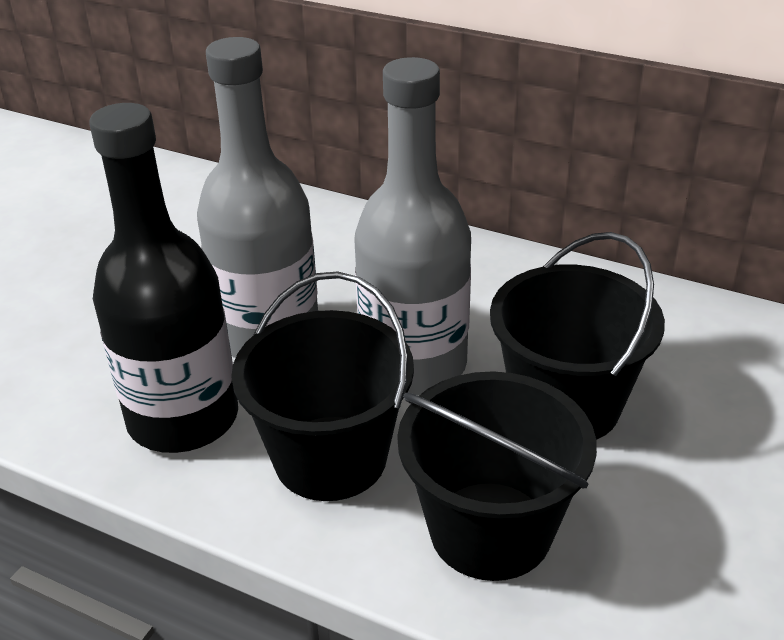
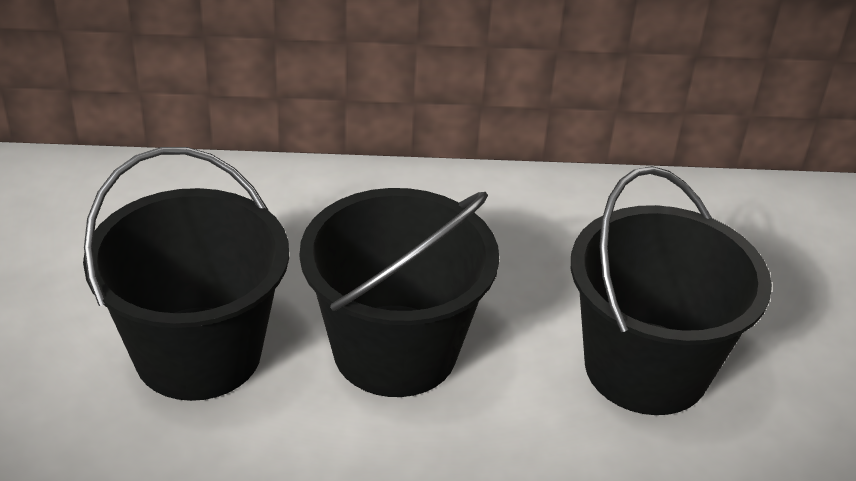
black bottle: [89,103,238,453] = 1 -> none = 0
grey bottle: [197,37,318,358] [354,57,471,395] = 2 -> none = 0

